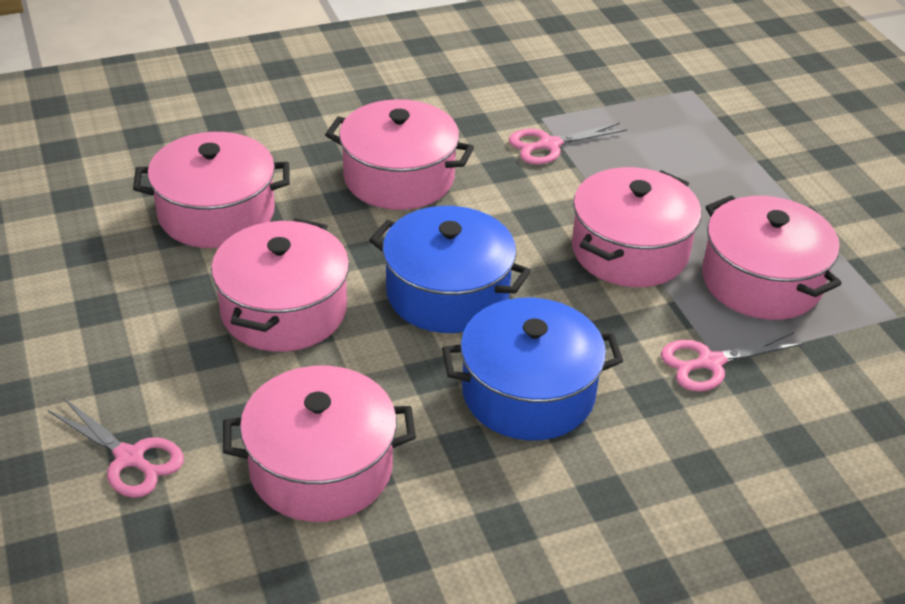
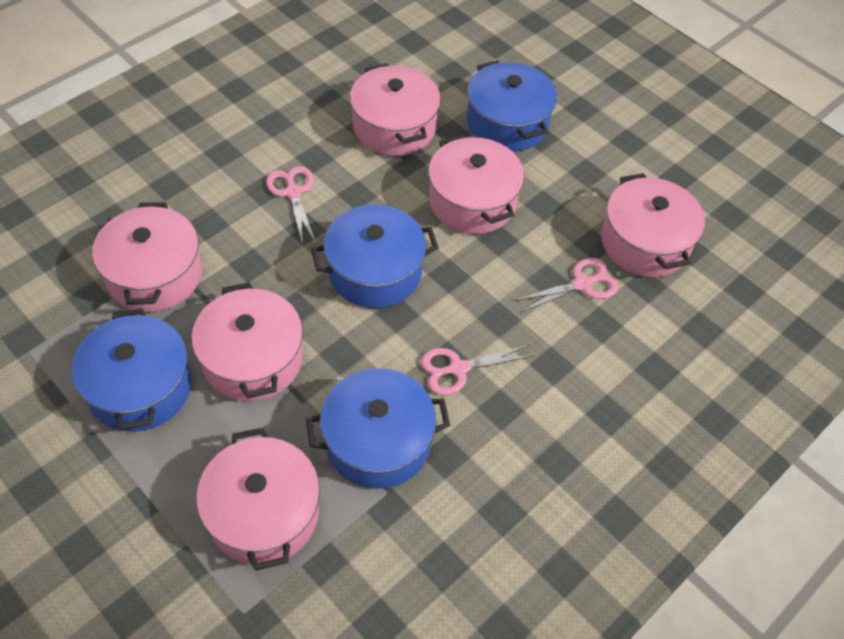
blue pot: [369,206,531,333] [442,298,623,440] = 2 -> [72,308,192,432] [306,368,450,489] [311,204,439,308] [467,60,557,151] = 4

